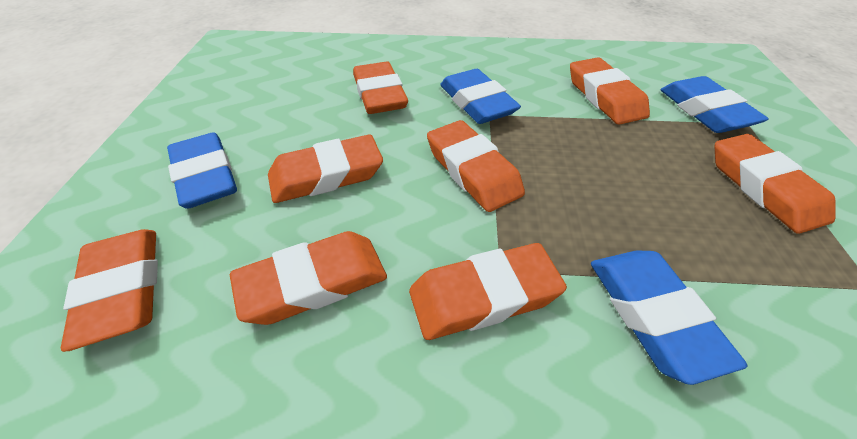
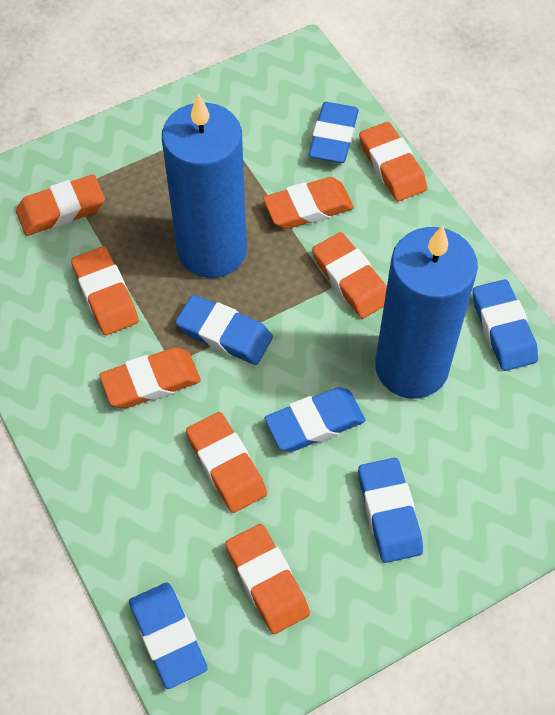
blue candle: none = 0 -> [162,94,247,278] [375,226,478,399] = 2
blue eraser: [167,132,237,209] [440,69,521,124] [591,250,748,385] [660,76,769,133] = 4 -> [129,583,207,689] [176,295,273,365] [265,387,365,452] [309,102,359,163] [358,458,423,563] [472,279,538,371] = 6

